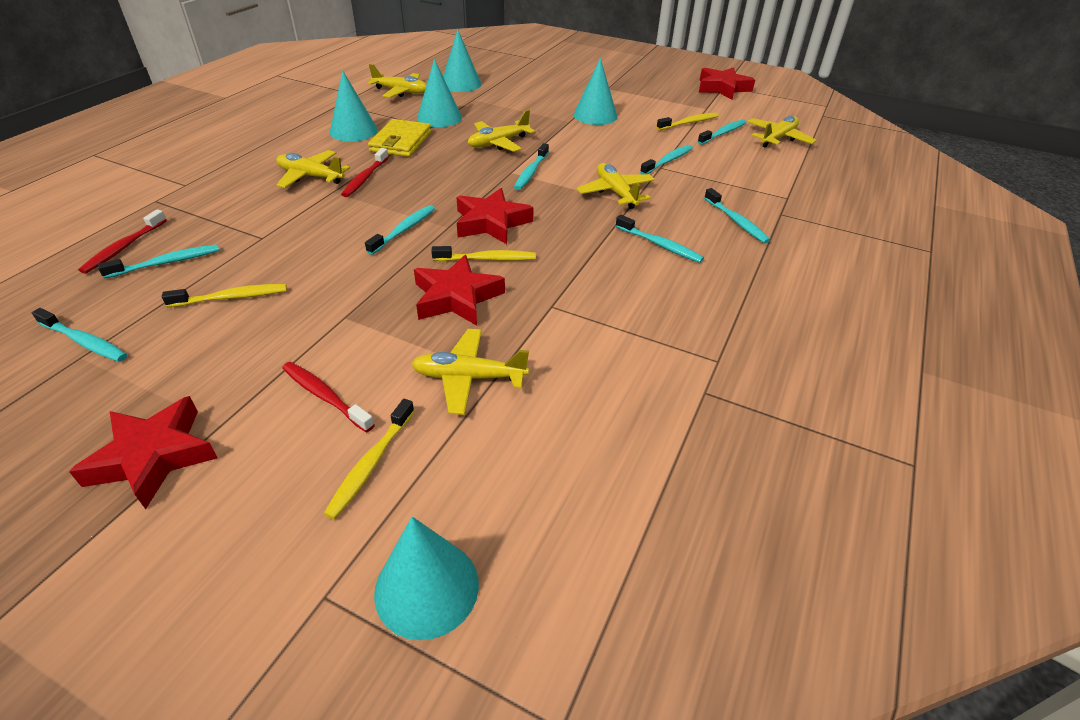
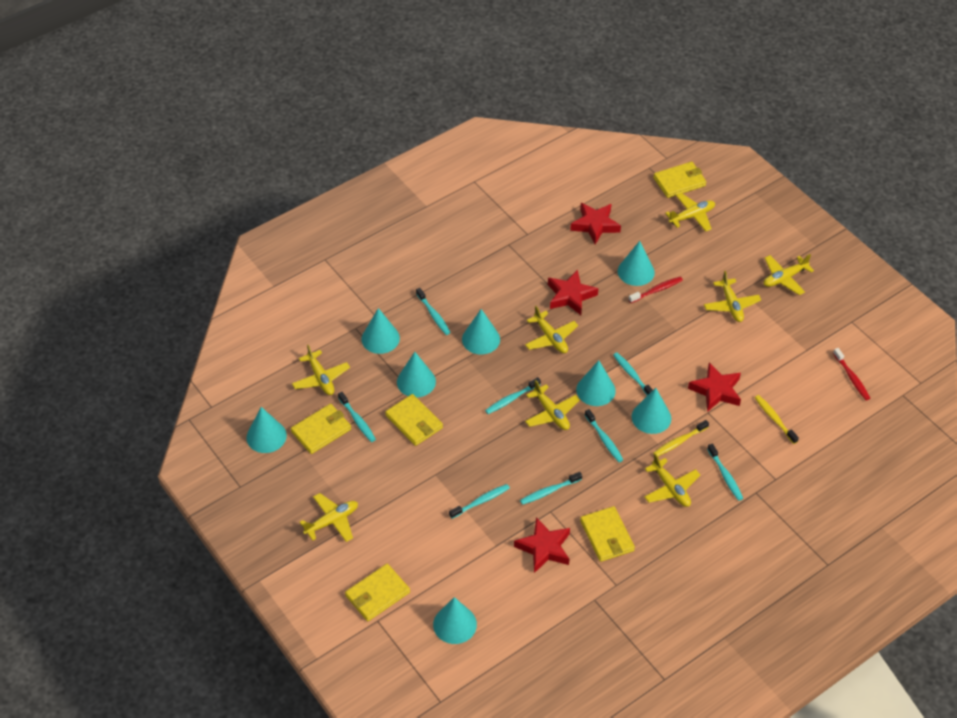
red toothbrush: [78,209,167,274] [282,362,375,433] [341,148,389,197] = 3 -> [628,277,683,303] [833,348,870,400] = 2
turquoise cone: [330,70,378,142] [374,517,479,640] [417,59,462,127] [443,29,481,92] [574,58,617,125] = 5 -> [246,407,287,453] [362,308,400,354] [397,352,436,397] [433,597,477,644] [462,309,500,354] [576,360,616,406] [618,241,655,286] [632,388,671,434] = 8
yellow plane: [276,150,350,188] [367,64,427,98] [412,329,529,415] [468,110,535,152] [577,163,655,209] [747,116,816,148] = 6 -> [292,345,350,395] [299,493,358,542] [525,306,578,353] [525,380,580,430] [644,454,700,507] [665,193,715,232] [704,271,761,322] [764,254,814,295] = 8
yellow toothbrush: [162,284,287,307] [324,399,414,519] [431,246,536,261] [657,113,718,130] = 4 -> [653,420,709,456] [755,395,799,444] = 2
yellow wallet: [368,119,431,157] = 1 -> [291,404,351,454] [345,564,410,621] [385,394,443,446] [580,506,635,562] [653,162,706,198] = 5

